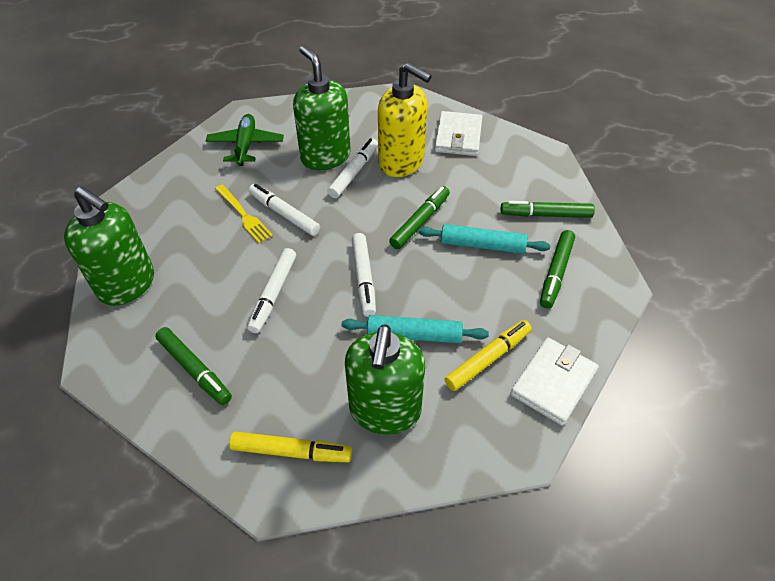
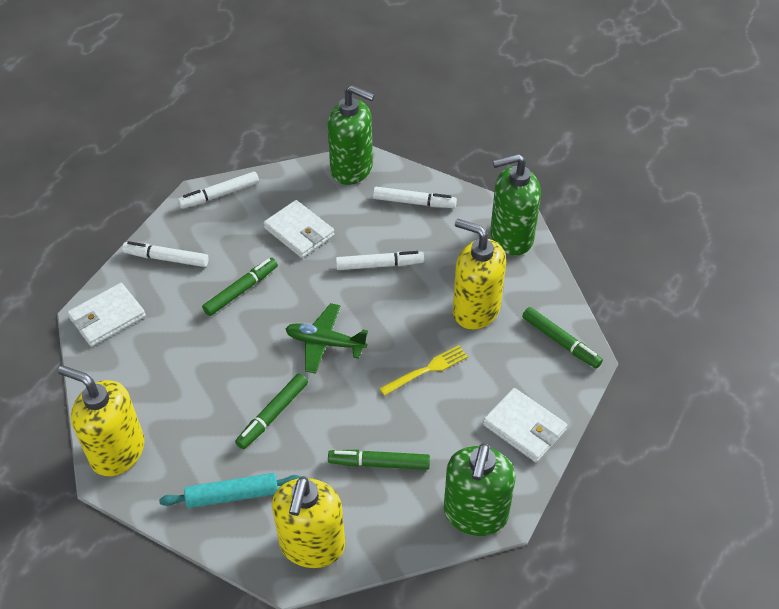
turquoise rolling pin: [342,315,489,343] [418,224,550,254] = 2 -> [159,473,301,508] = 1
white wallet: [435,111,482,156] [510,338,599,426] = 2 -> [67,283,146,347] [264,200,334,258] [483,388,567,462] = 3
yellow marker: [229,432,352,462] [445,320,532,391] = 2 -> none = 0
yellow soap dispenser: [378,62,432,177] = 1 -> [58,365,145,476] [272,476,345,568] [453,219,506,330] = 3

